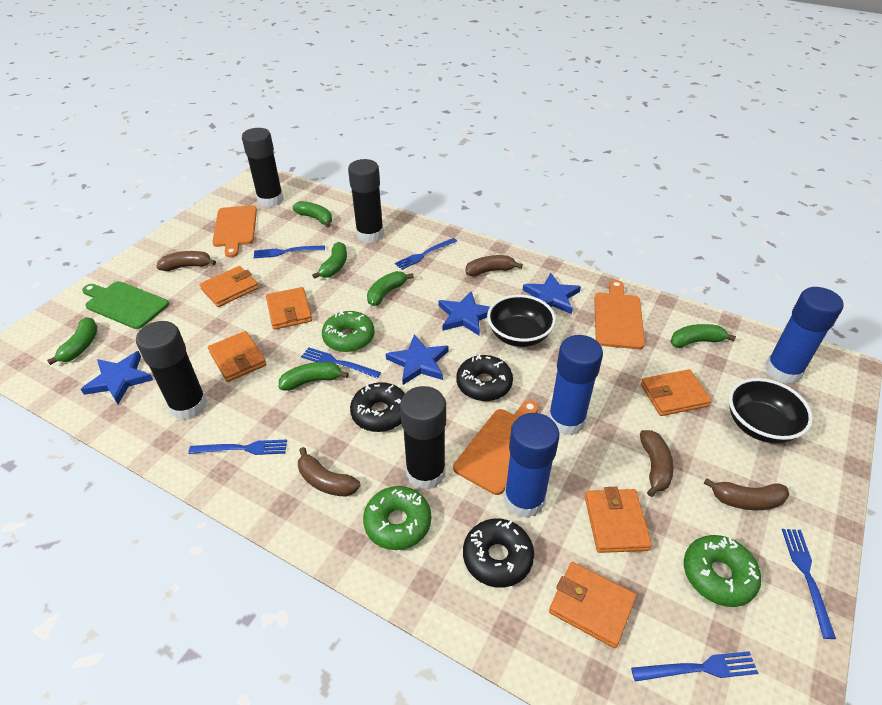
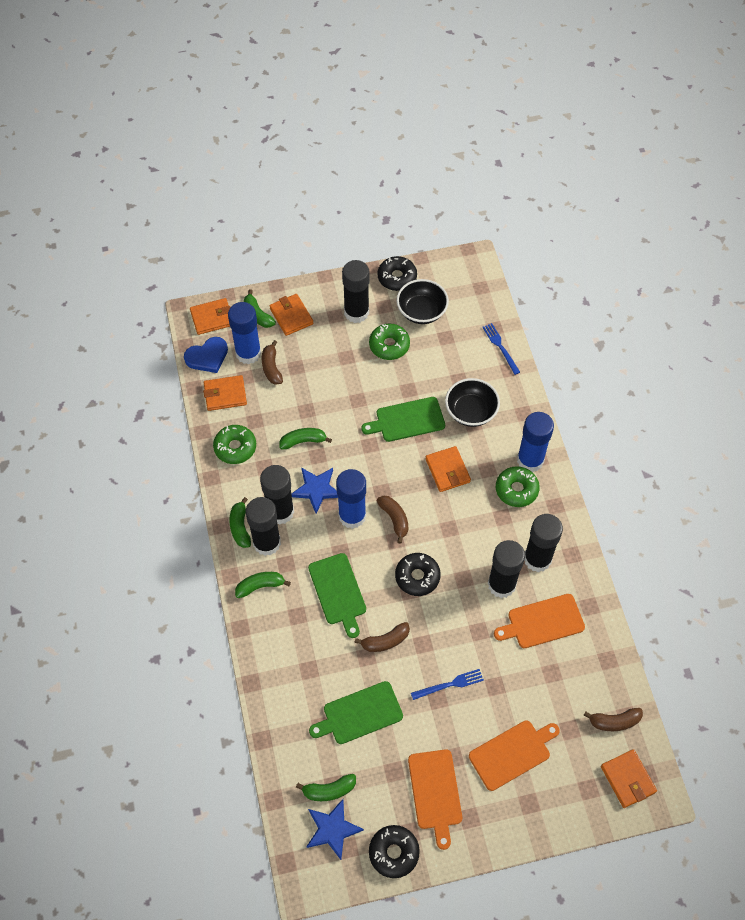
black glue stick: [136,321,207,420] [242,128,284,207] [348,159,384,243] [400,386,446,490] = 4 -> [246,497,281,556] [260,465,294,525] [342,260,370,323] [488,540,525,598] [525,514,563,572] = 5
blue fork: [188,440,287,455] [253,245,325,258] [301,347,381,378] [395,238,457,270] [631,651,758,682] [782,529,836,639] = 6 -> [411,669,484,700] [482,323,520,375] = 2
blue heart: none = 0 -> [184,337,228,373] = 1
blue star: [81,351,153,404] [386,334,449,385] [439,292,490,336] [523,273,581,314] = 4 -> [291,468,338,513] [306,799,364,860] = 2
brown banana: [156,251,216,271] [298,447,360,497] [466,255,522,277] [640,430,674,497] [704,478,790,510] = 5 -> [262,340,283,385] [354,622,410,652] [377,495,408,544] [584,708,643,731] = 4
green banana: [47,317,97,365] [279,362,349,391] [293,201,332,227] [312,242,347,279] [367,271,414,306] [670,324,736,348] = 6 -> [229,497,251,548] [235,572,291,598] [244,289,276,328] [279,428,332,450] [296,774,356,801] = 5
green cutting board: [82,281,169,329] = 1 -> [308,553,366,638] [309,681,403,744] [361,397,445,442] = 3
orange wallet: [200,266,259,307] [208,331,266,382] [266,287,312,330] [549,562,636,648] [585,487,652,553] [641,369,712,416] = 6 -> [190,298,231,335] [203,375,247,411] [269,294,313,336] [425,446,471,492] [601,749,657,808] = 5

